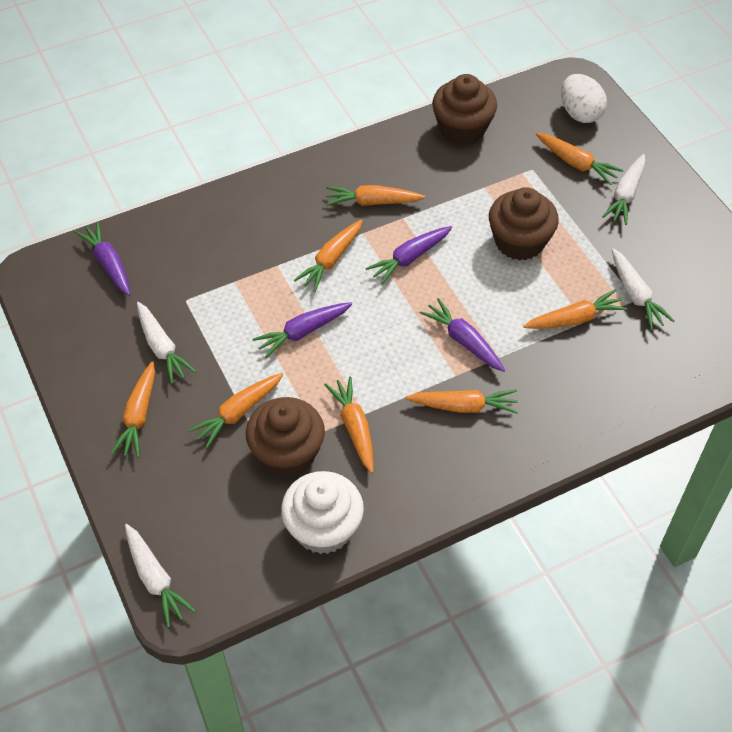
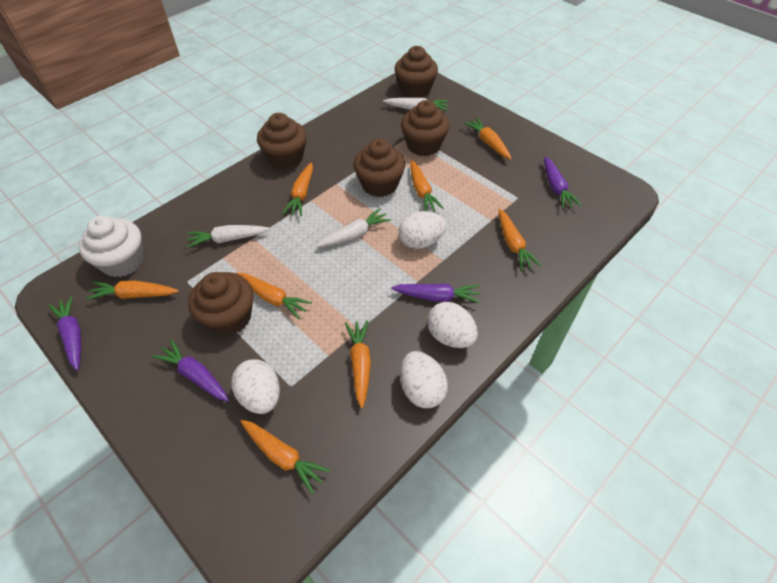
brown cupcake: [246,397,325,477] [432,74,497,145] [489,187,559,261] = 3 -> [188,272,254,336] [257,113,307,169] [353,139,405,197] [395,46,438,98] [401,100,449,156] = 5
white carrot: [125,524,196,628] [137,302,196,384] [602,154,646,225] [612,248,675,330] = 4 -> [187,225,270,248] [316,208,391,247] [383,98,449,111] = 3
white egg: [561,74,607,123] = 1 -> [231,359,280,414] [398,211,446,249] [400,351,448,408] [427,302,478,348] = 4

